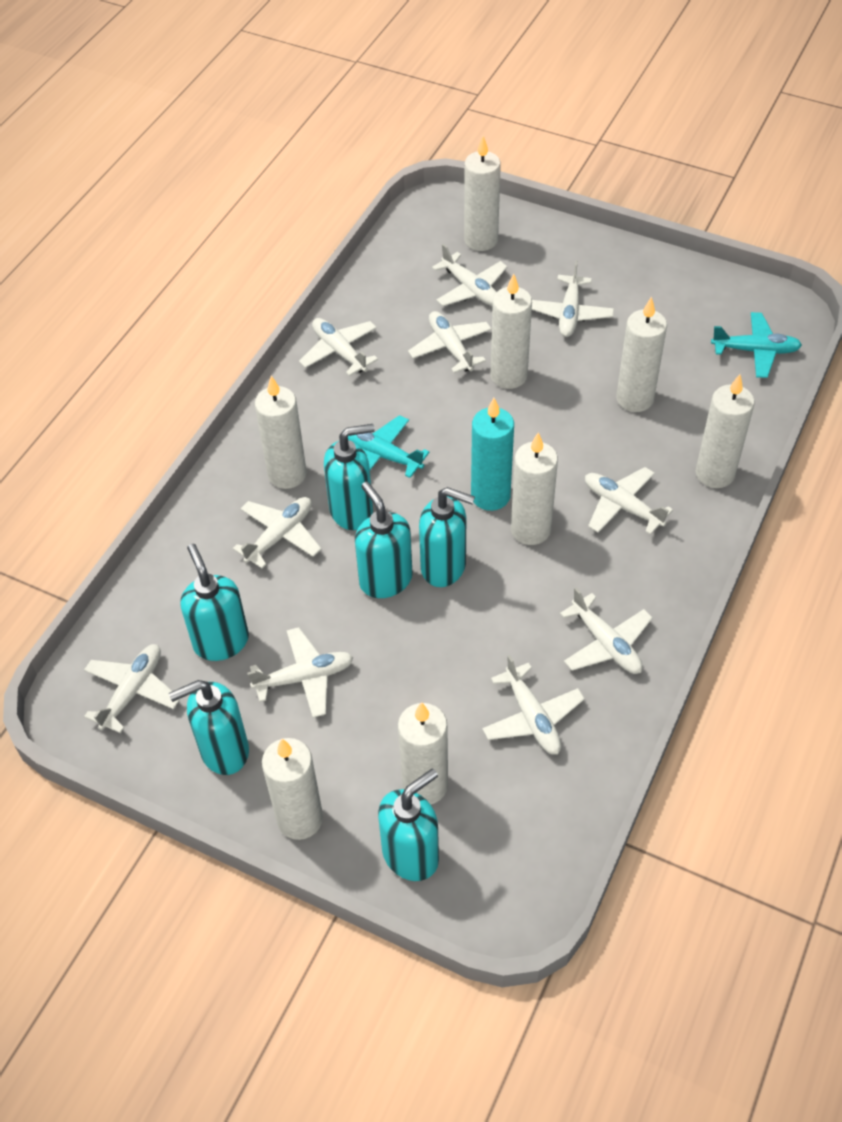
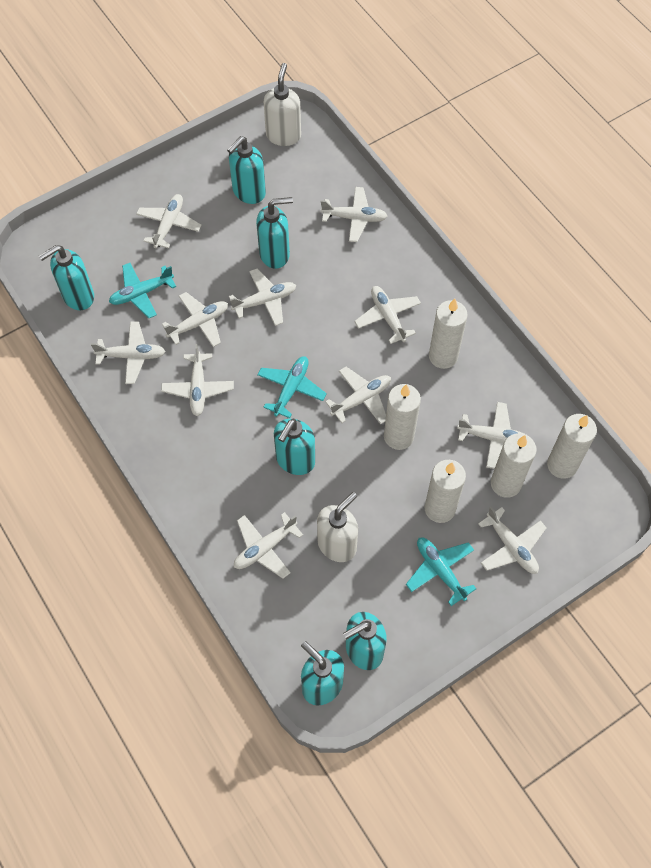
turquoise candle: [471,398,514,511] = 1 -> none = 0
turquoise plane: [343,415,430,478] [711,312,802,378] = 2 -> [109,263,176,318] [257,356,327,418] [406,538,476,606] = 3
white candle: [255,376,307,489] [262,738,323,840] [398,702,448,804] [464,136,501,251] [491,274,532,389] [511,432,558,545] [616,296,667,412] [696,374,755,488] = 8 -> [384,384,421,450] [425,460,466,523] [429,299,468,369] [491,433,537,498] [547,414,597,479] = 5
white plane: [84,644,180,733] [233,497,321,569] [247,627,353,718] [299,318,378,376] [408,311,492,373] [432,244,508,306] [482,655,585,755] [532,261,614,337] [560,588,653,674] [585,467,673,535] = 10 -> [91,321,166,384] [136,194,201,249] [161,344,234,416] [162,292,228,347] [229,269,296,326] [234,512,303,578] [321,187,387,242] [325,367,391,424] [354,286,421,344] [457,402,528,469] [478,507,546,574] = 11
white soap dispenser: none = 0 -> [264,63,301,146] [317,492,358,562] = 2

